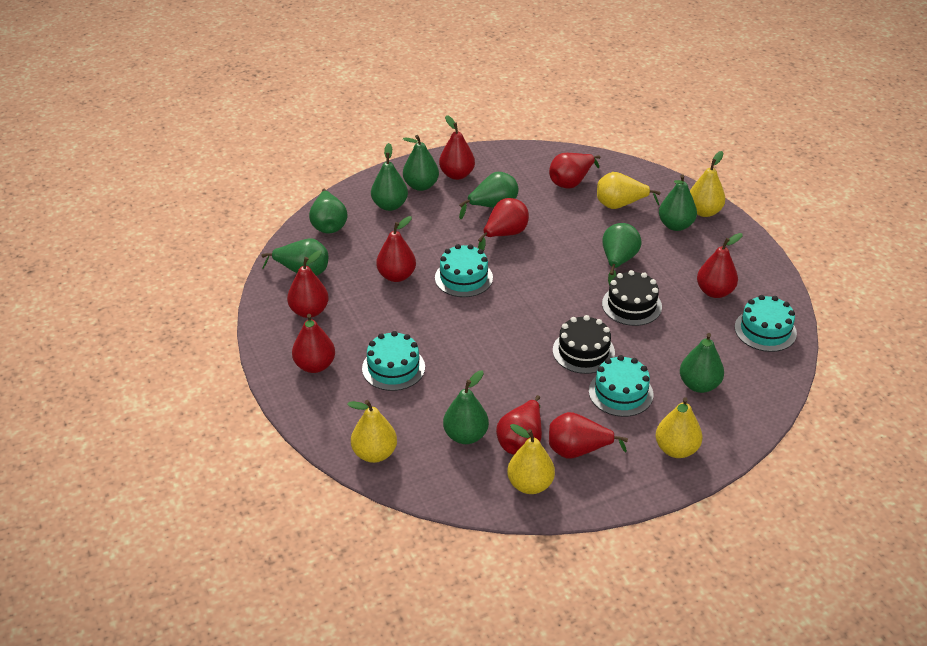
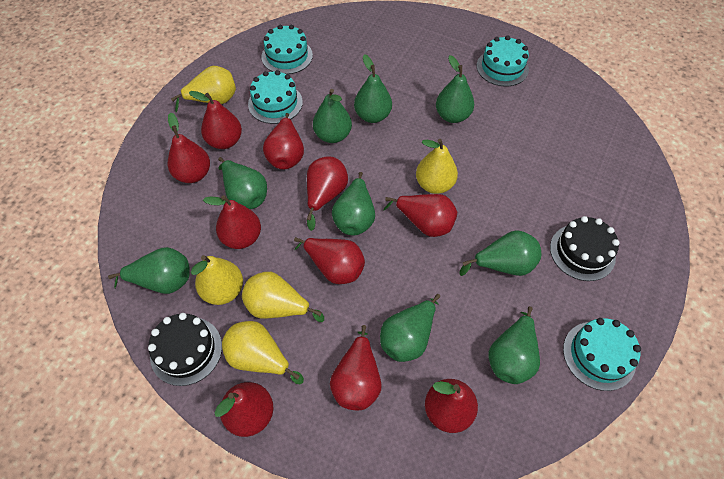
red pear: [287,250,329,318] [292,314,335,373] [376,216,416,282] [439,115,475,180] [478,198,529,251] [496,395,542,455] [549,153,600,189] [549,412,628,459] [697,233,743,298] = 9 -> [168,112,210,183] [189,91,242,149] [203,195,261,249] [214,382,273,437] [263,113,304,169] [294,237,365,284] [307,156,348,231] [330,325,382,410] [383,194,457,237] [425,379,478,433] = 10

